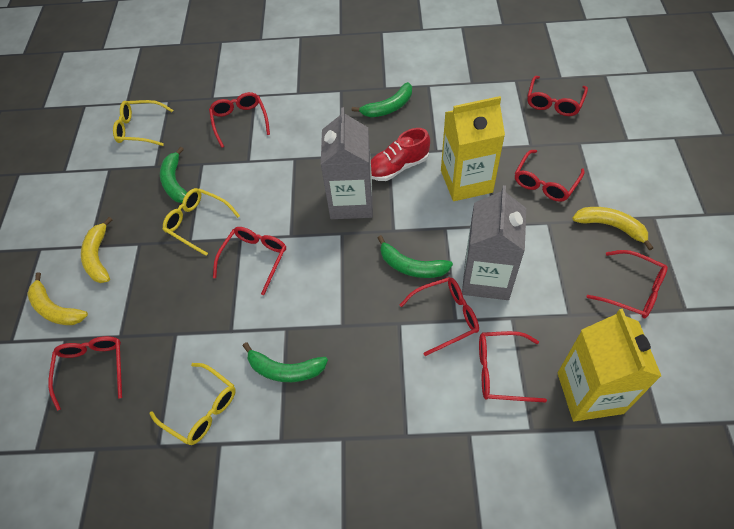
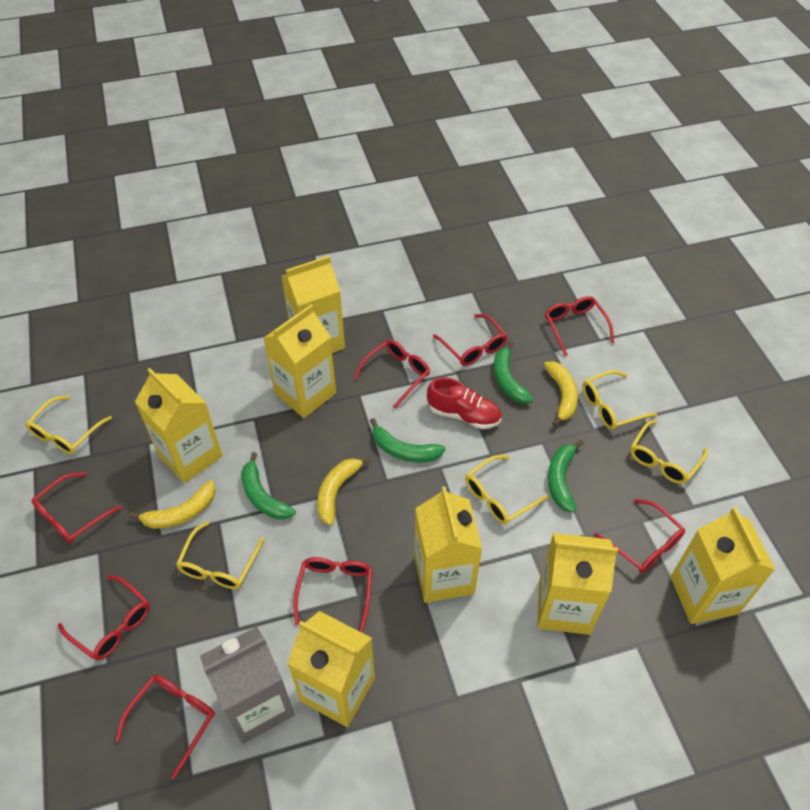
grey carton: [321,107,373,219] [462,185,526,300] = 2 -> [200,627,294,744] = 1
yellow carton: [441,96,505,201] [558,309,661,421] = 2 -> [135,368,222,483] [264,304,336,418] [281,256,345,353] [287,611,375,727] [415,486,482,603] [537,533,618,635] [671,507,775,624] = 7
yellow glasses: [113,100,173,146] [150,363,236,445] [162,188,240,256] = 3 -> [26,395,112,454] [176,521,265,589] [465,455,548,524] [582,370,657,430] [630,420,708,484] = 5

